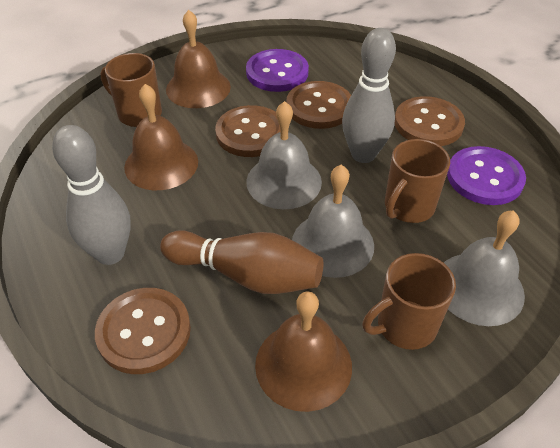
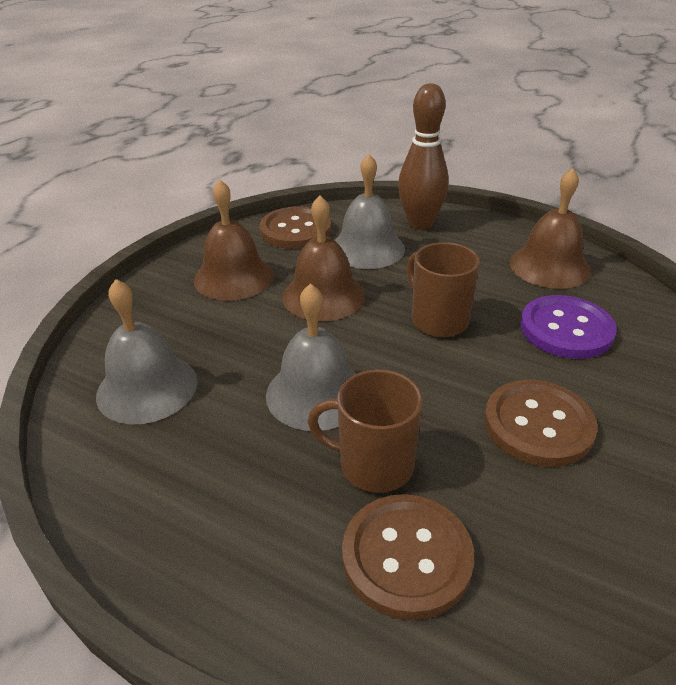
brown button: [95,288,191,374] [215,105,281,157] [286,81,351,129] [395,96,465,146] = 4 -> [260,206,331,249] [342,494,474,620] [484,380,598,467] = 3
brown mug: [100,53,162,127] [362,253,456,350] [385,139,450,223] = 3 -> [308,369,423,493] [407,242,480,337] = 2
grey bowling pin: [52,125,131,265] [342,28,396,163] = 2 -> none = 0
purple button: [246,49,309,92] [447,146,526,205] = 2 -> [520,295,617,359] = 1

